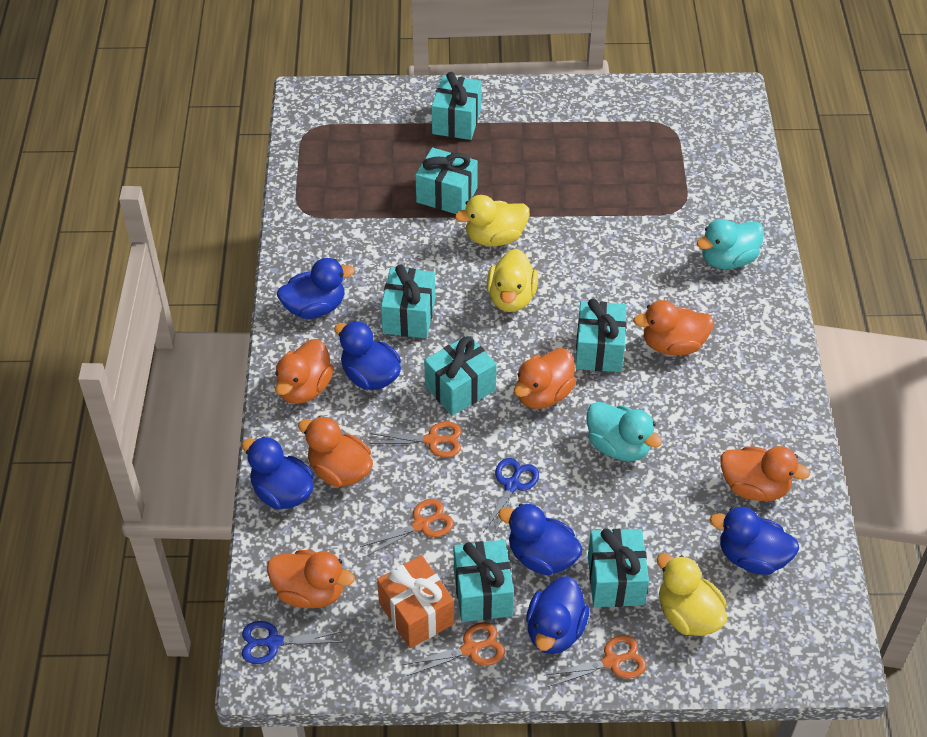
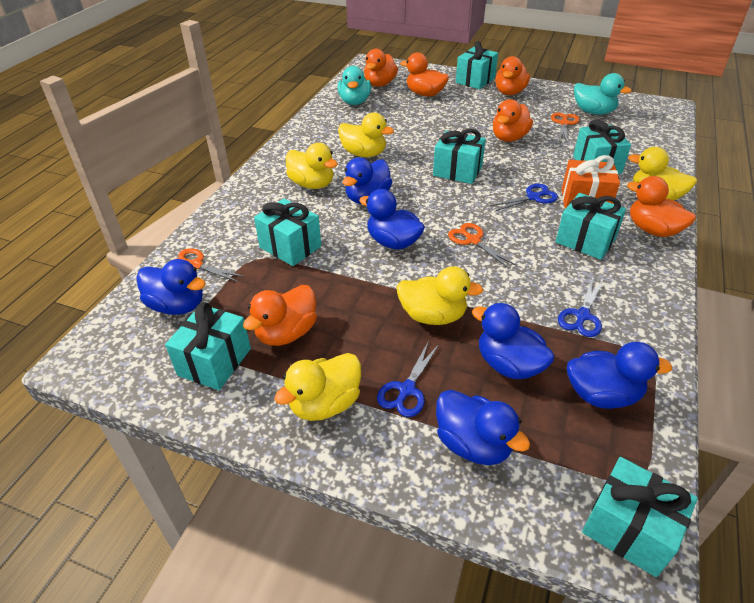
blue scissors: [242,621,343,664] [483,458,539,536] = 2 -> [377,341,439,417] [490,184,558,211] [558,278,603,337] = 3
orange scissors: [360,499,454,557] [369,421,461,458] [403,622,505,676] [544,635,646,687] = 4 -> [173,248,244,282] [448,223,516,268] [551,112,580,143] = 3
yellow duck: [455,195,530,246] [487,249,538,312] [657,554,727,636] = 3 -> [274,353,361,421] [286,143,338,189] [338,113,394,157] [397,266,484,325] [629,147,697,201] = 5

